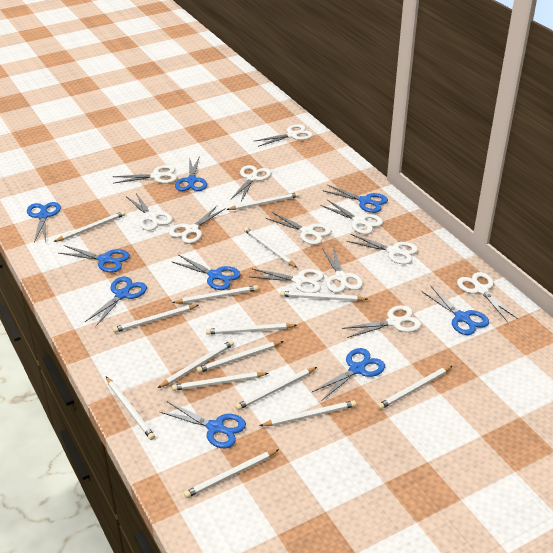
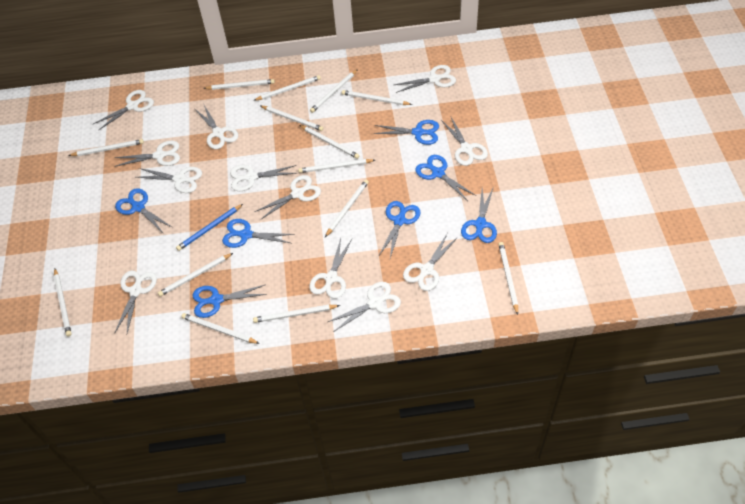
blue pencil: none = 0 -> [176,204,243,251] = 1
blue scissors: [27,202,61,242] [59,245,130,273] [85,277,147,327] [160,401,246,448] [171,254,241,290] [175,156,207,191] [312,348,385,400] [324,185,388,213] [421,286,489,335] = 9 -> [115,188,173,234] [193,284,267,318] [222,219,294,248] [373,120,439,145] [378,201,420,258] [415,155,476,201] [461,189,497,243] = 7
white pencil: [53,211,125,242] [106,377,155,440] [113,305,199,333] [158,340,234,388] [172,285,258,304] [172,372,268,391] [184,449,279,498] [197,341,284,373] [206,323,297,335] [226,192,299,210] [235,367,317,410] [244,227,297,268] [259,400,356,426] [280,291,367,301] [377,366,452,409] = 15 -> [54,269,72,336] [68,139,144,156] [158,253,233,297] [181,313,260,344] [203,79,275,90] [253,75,321,101] [253,305,340,323] [261,106,324,131] [298,159,375,173] [299,125,359,159] [310,69,358,113] [325,180,369,237] [342,90,412,105] [498,242,518,315] = 14

